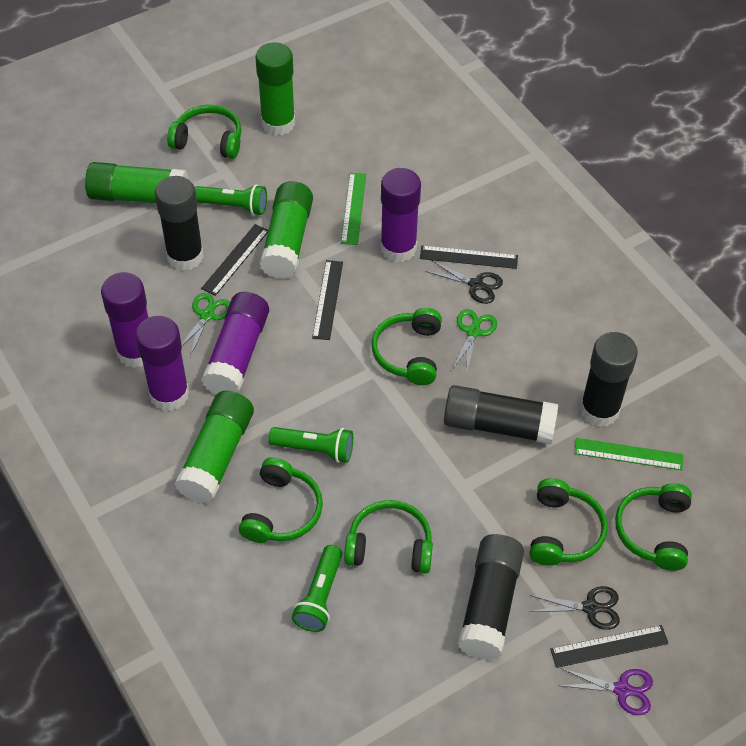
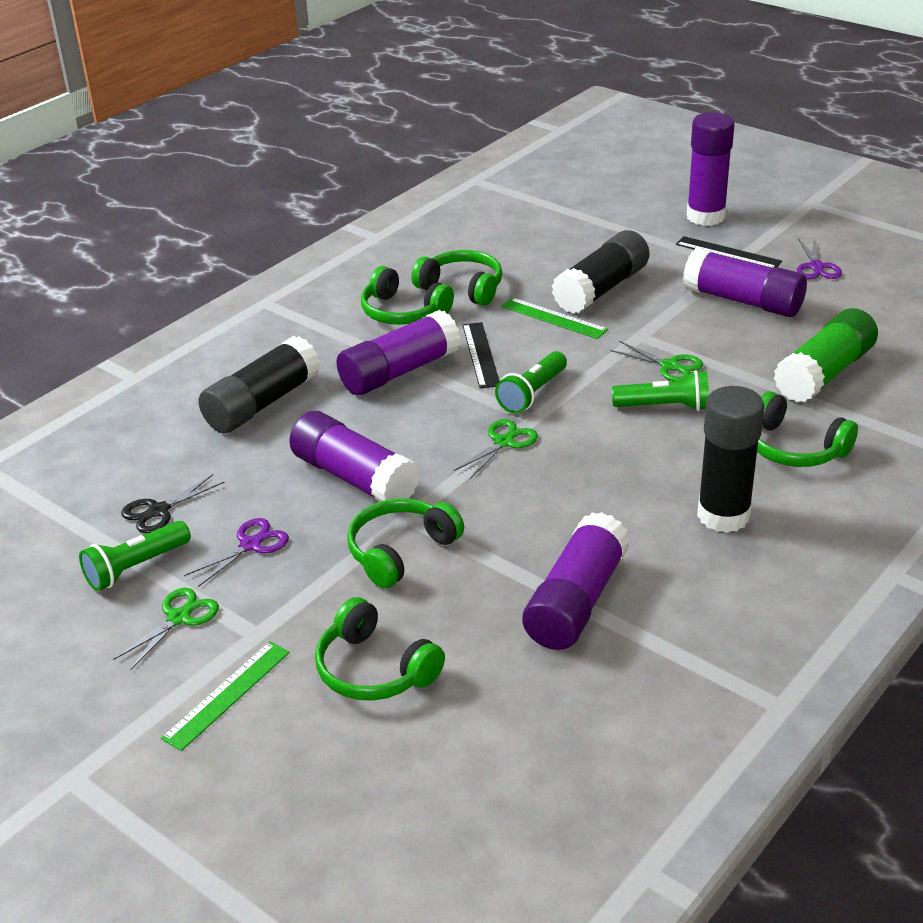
black glue stick: [155,176,204,271] [444,385,558,444] [458,534,524,660] [580,332,638,427] = 4 -> [198,336,320,433] [551,230,650,314] [697,386,764,533] = 3
black ruler: [201,224,268,296] [312,260,343,340] [420,246,518,269] [550,625,669,668] = 4 -> [463,322,499,388] [676,236,782,268] = 2
black scissors: [425,261,503,304] [530,586,620,630] = 2 -> [121,474,225,533] = 1
green glue stick: [85,162,188,203] [175,391,254,503] [256,42,295,136] [259,181,313,279] = 4 -> [774,308,878,403] = 1
green headphones: [167,104,241,159] [239,457,323,543] [344,500,433,573] [372,308,442,385] [530,478,608,566] [615,483,692,571] = 6 -> [315,597,445,701] [347,498,464,589] [361,266,454,325] [412,250,502,306] [757,391,858,467] = 5
green scissors: [181,293,230,357] [452,309,497,372] = 2 -> [113,588,219,670] [454,419,538,479] [610,341,703,382] = 3
purple glue stick: [101,272,148,368] [135,316,189,411] [201,292,269,394] [380,168,421,262] = 4 -> [289,411,420,502] [336,310,461,395] [523,512,630,650] [683,248,807,317] [687,112,735,226] = 5
purple scissors: [558,668,653,715] = 1 -> [184,518,289,587] [797,237,842,279] = 2

